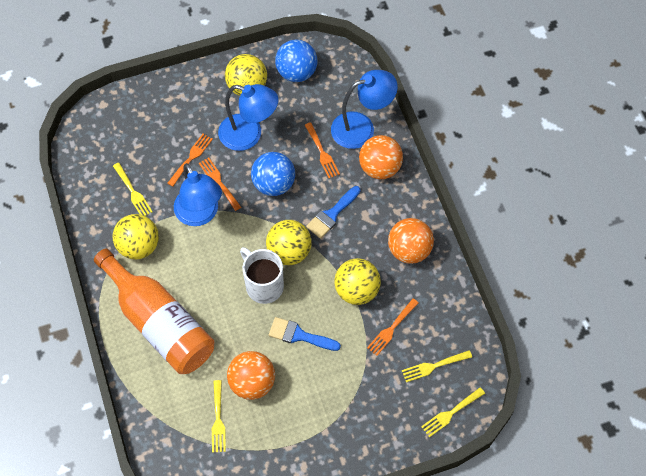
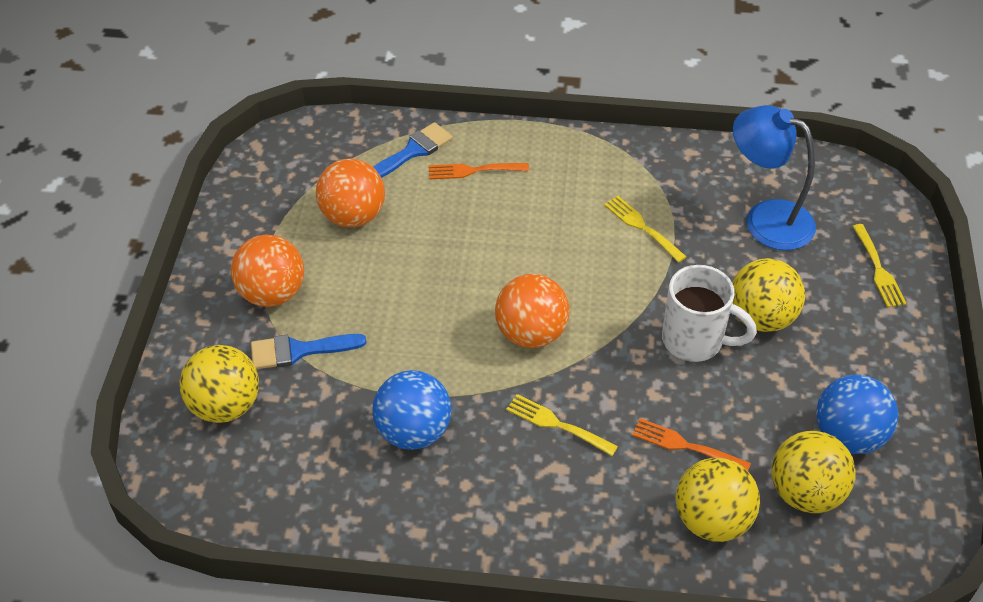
blue lamp: [174,163,222,226] [218,84,278,151] [331,70,398,149] = 3 -> [733,105,816,250] = 1
orange bottle: [94,249,215,374] = 1 -> none = 0
orange fork: [168,134,213,186] [199,157,241,211] [305,122,340,179] [367,298,419,356] = 4 -> [429,163,529,179] [632,418,751,471] = 2
yellow fork: [113,163,153,216] [212,380,226,453] [402,350,472,382] [421,387,485,437] = 4 -> [506,394,618,456] [604,196,686,263] [852,224,907,308] = 3

